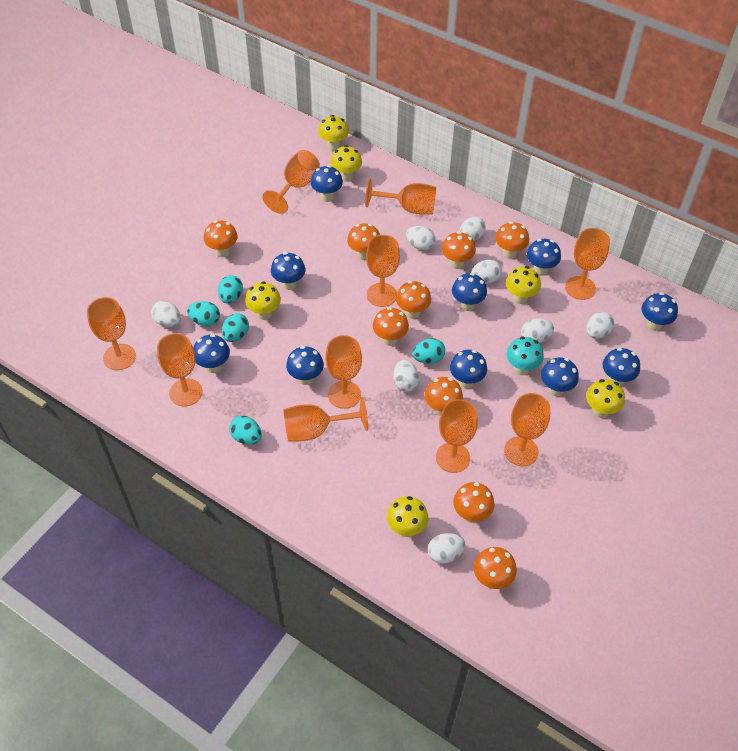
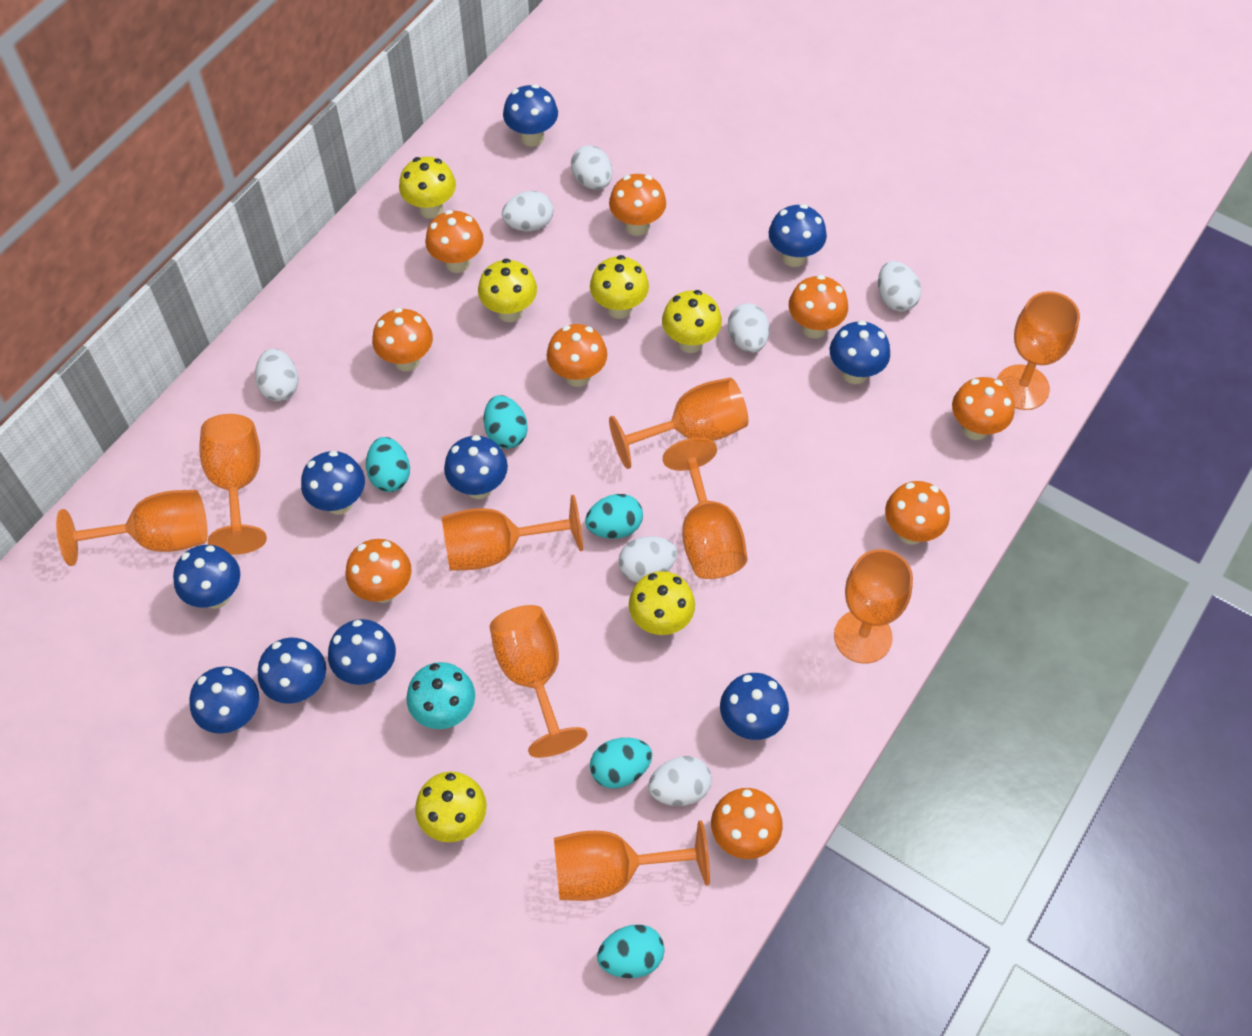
orange goblet: [87,297,136,370] [157,333,203,407] [263,150,320,214] [284,397,368,442] [325,335,362,409] [365,178,436,215] [366,235,400,307] [436,399,478,473] [504,393,551,467] [565,228,610,300] = 10 -> [56,490,207,566] [199,414,267,555] [442,495,583,571] [490,605,587,758] [554,820,710,901] [609,378,748,469] [663,437,747,579] [834,549,913,663] [997,291,1080,410] = 9
white egg: [151,301,181,327] [393,360,419,392] [406,226,436,250] [428,533,466,564] [459,217,486,241] [471,260,502,284] [521,318,554,343] [586,312,614,339] = 8 -> [255,349,298,401] [502,191,554,231] [571,145,612,190] [618,536,677,582] [648,756,712,806] [728,303,770,353] [878,261,921,312] = 7

